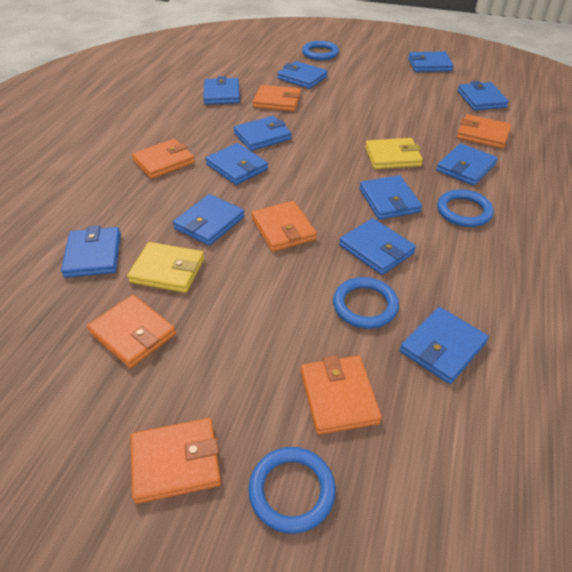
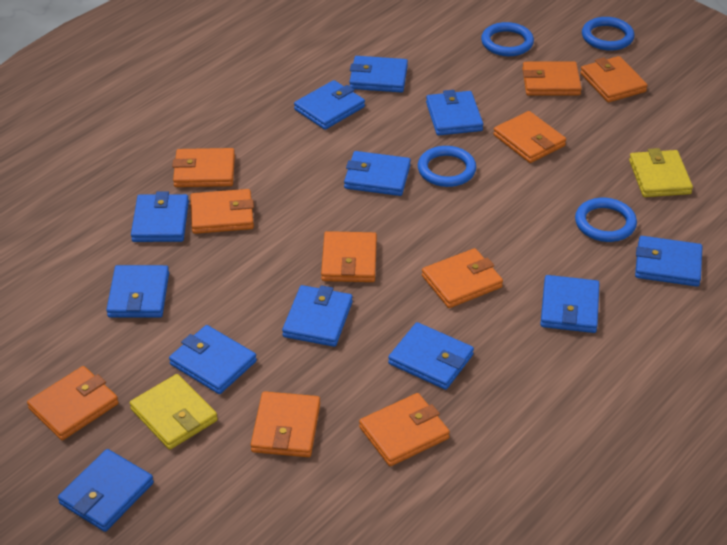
orange wallet: [87,295,176,368] [130,418,221,504] [132,139,195,179] [252,201,317,252] [253,85,301,111] [301,355,382,435] [457,114,512,149] = 7 -> [27,366,119,440] [172,148,235,187] [190,189,254,234] [251,391,320,457] [321,231,377,282] [359,393,450,466] [422,248,503,308] [493,111,566,163] [522,62,582,95] [580,56,648,102] = 10

